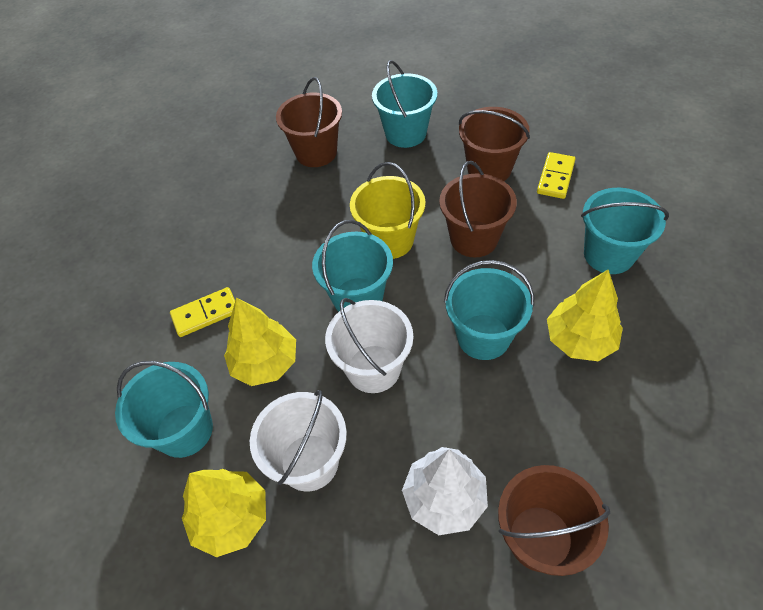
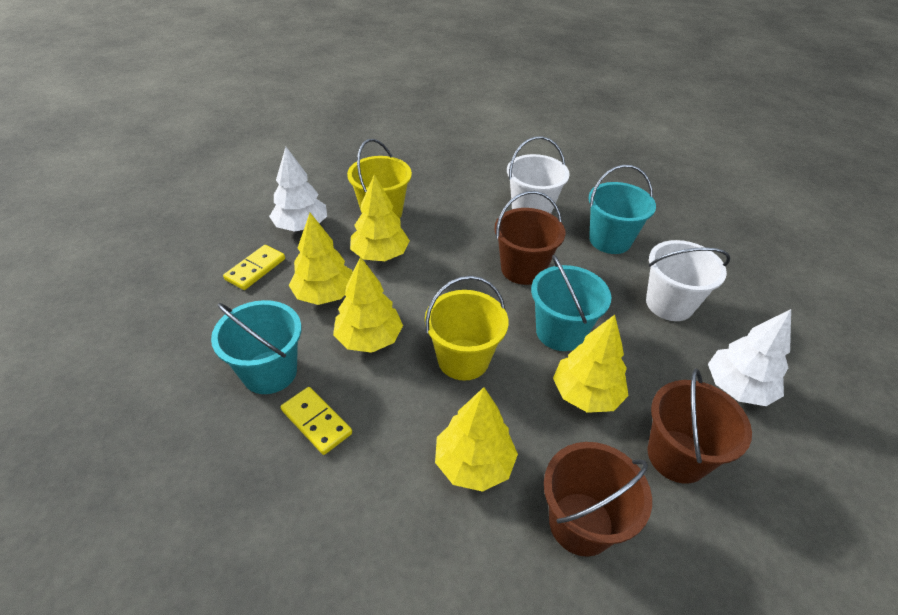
brown bucket: [276,77,342,167] [439,161,517,257] [459,107,530,181] [498,465,610,576] = 4 -> [494,191,566,285] [544,442,652,557] [648,368,752,484] = 3
turquoise bucket: [115,361,213,458] [312,220,393,312] [372,60,437,148] [444,260,534,360] [581,188,669,274] = 5 -> [211,300,302,394] [531,255,611,351] [588,165,656,254] = 3
white tree: [402,447,488,535] = 1 -> [269,147,327,232] [708,309,791,406] = 2
yellow bucket: [350,162,425,259] = 1 -> [347,139,412,218] [425,276,509,381] = 2
yellow tree: [182,469,266,557] [224,297,296,386] [547,270,623,361] = 3 -> [289,213,353,305] [333,256,403,353] [350,174,410,261] [435,387,518,492] [553,315,629,413] = 5

